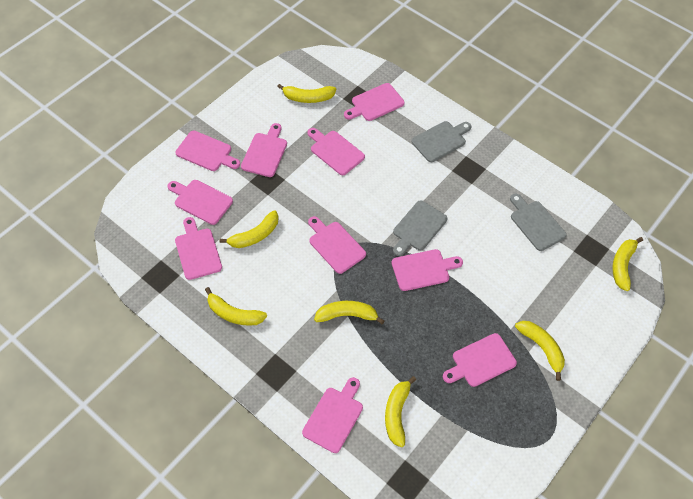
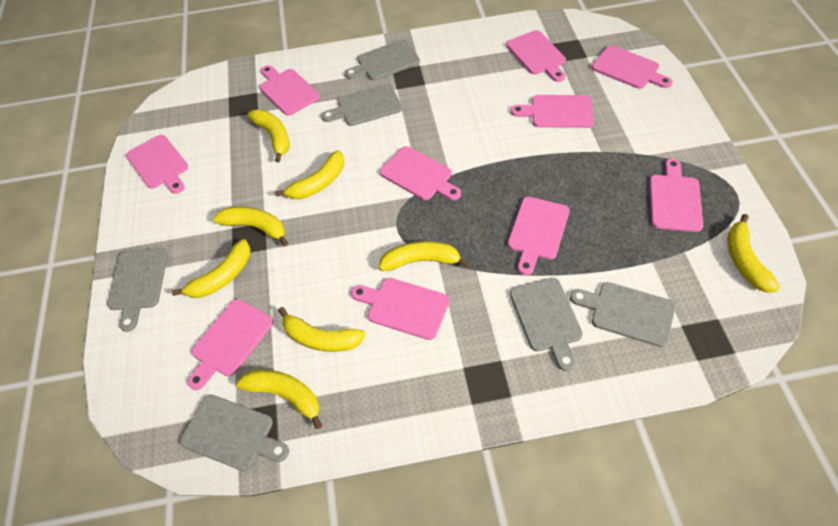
grey cutting board: [393,200,448,256] [411,121,471,162] [510,194,567,251] = 3 -> [107,248,168,332] [180,395,289,471] [321,84,402,126] [345,40,420,80] [510,278,583,371] [570,282,675,347] = 6
yellow banana: [205,287,267,326] [219,210,279,248] [277,84,336,103] [314,301,384,324] [385,376,416,447] [515,321,565,381] [612,237,643,291] = 7 -> [172,239,250,298] [213,207,288,246] [237,370,322,429] [247,110,290,162] [275,150,344,199] [278,307,366,352] [379,241,470,271] [728,214,780,292] = 8

